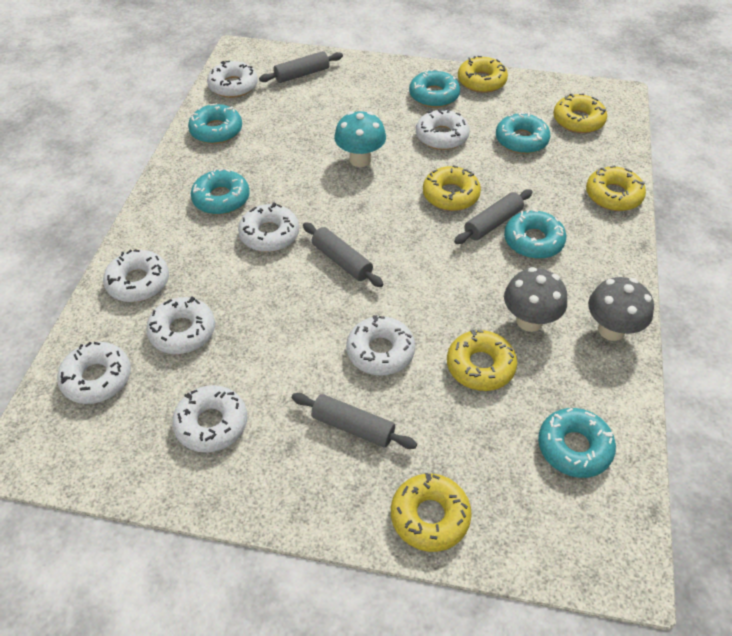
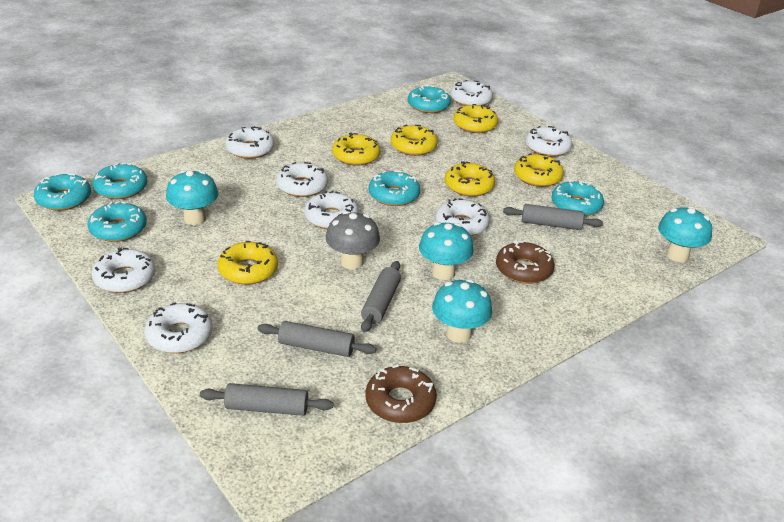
brown donut: none = 0 -> [365,365,437,423] [496,241,554,284] = 2
grey mushroom: [504,267,567,332] [588,277,654,341] = 2 -> [326,211,380,270] = 1
turquoise mushroom: [334,111,386,167] = 1 -> [166,170,218,225] [419,222,474,280] [432,279,492,343] [658,206,712,262] = 4

